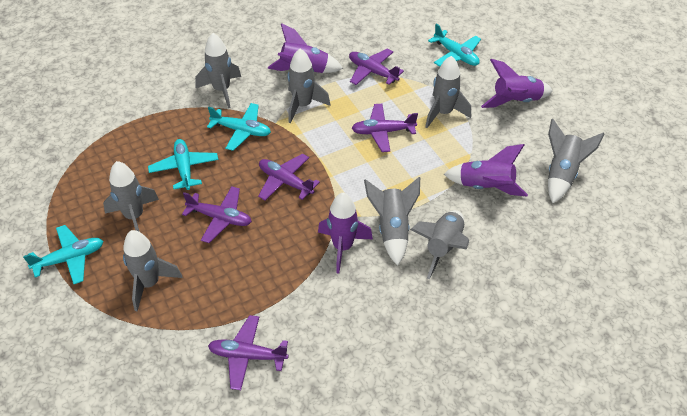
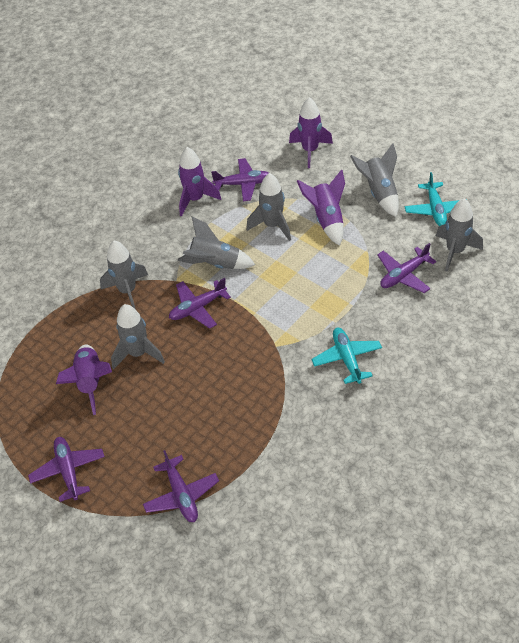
grey rocket: [103,161,159,232] [123,230,183,312] [195,33,241,108] [288,49,330,124] [364,177,420,265] [410,210,469,279] [425,56,471,128] [548,119,604,203] = 8 -> [100,240,148,310] [111,304,165,370] [178,217,255,269] [246,173,291,241] [350,143,399,217] [436,198,483,272] = 6
turquoise plane: [23,225,103,284] [148,139,218,190] [207,103,271,151] [428,23,481,67] = 4 -> [312,328,382,384] [405,172,467,226] = 2

